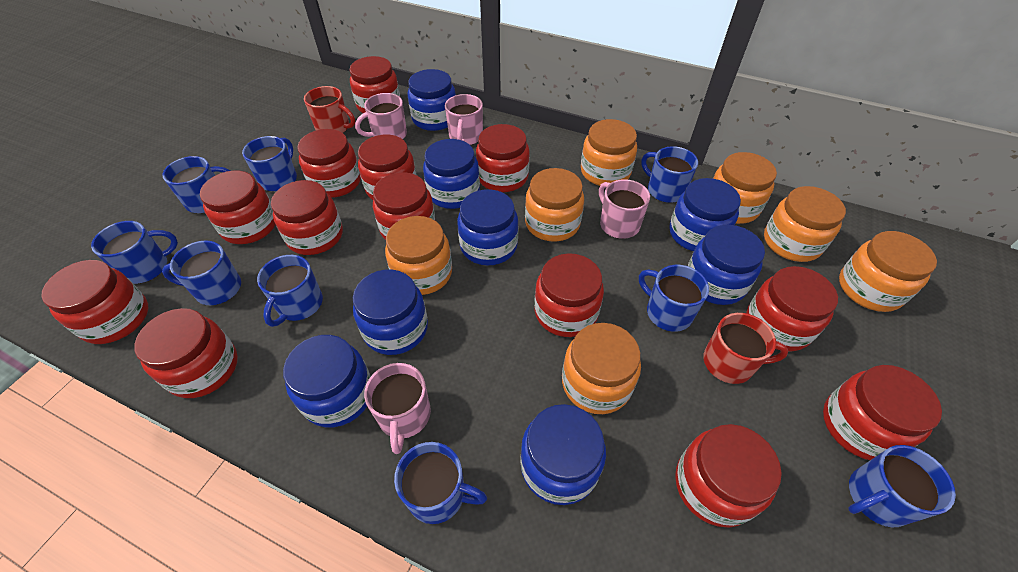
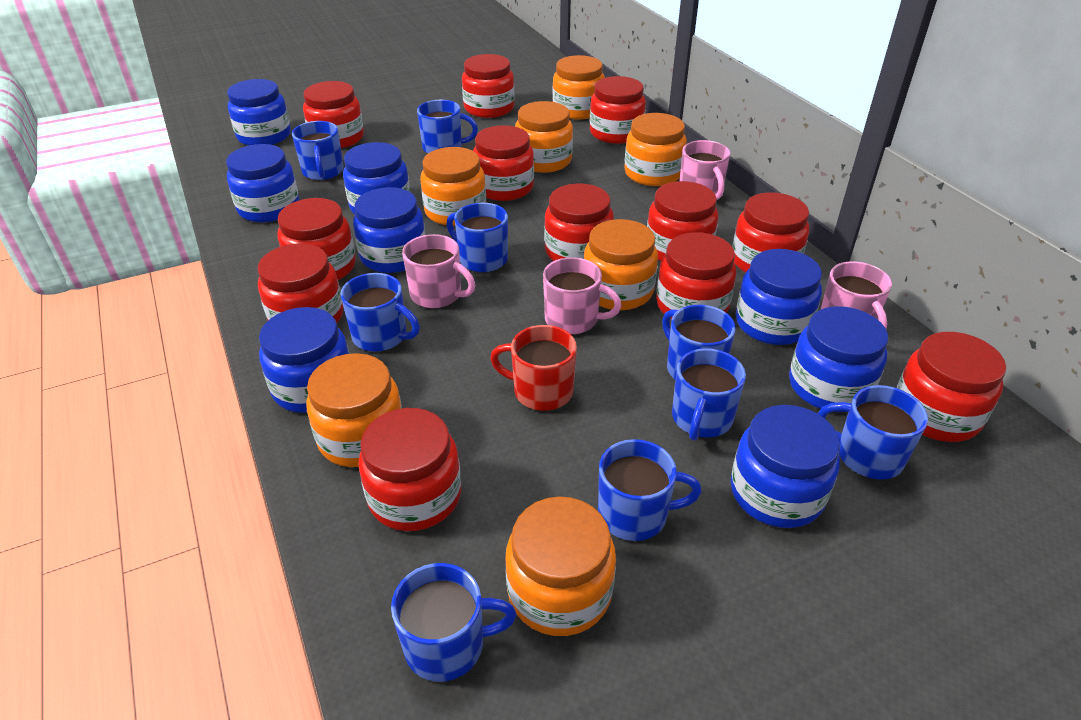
red jar: [41,260,148,344] [134,308,238,398] [200,171,276,244] [271,180,343,255] [297,129,361,198] [349,56,400,113] [358,135,417,200] [373,172,435,240] [476,124,530,192] [534,253,604,337] [675,424,782,527] [746,266,838,351] [823,365,942,460] = 13 -> [258,243,343,323] [277,198,355,280] [303,81,364,148] [358,408,461,531] [462,54,515,118] [473,125,534,201] [544,183,614,261] [590,76,646,144] [647,181,718,261] [656,232,736,319] [732,192,809,273] [897,332,1006,442] = 12
red mug: [304,86,355,133] [703,313,788,384] = 2 -> [490,325,577,411] = 1

